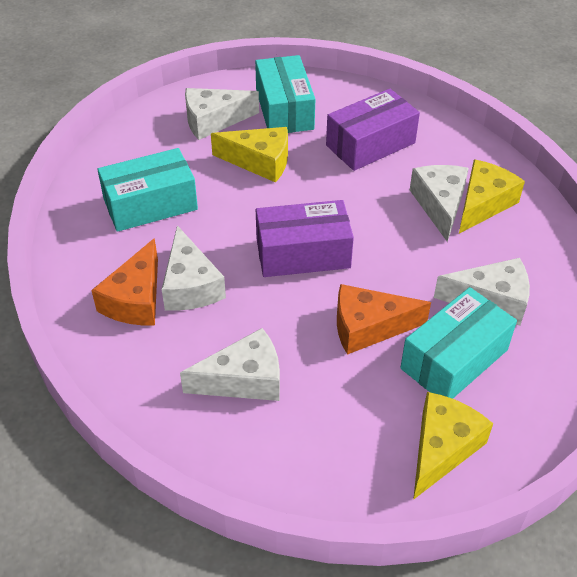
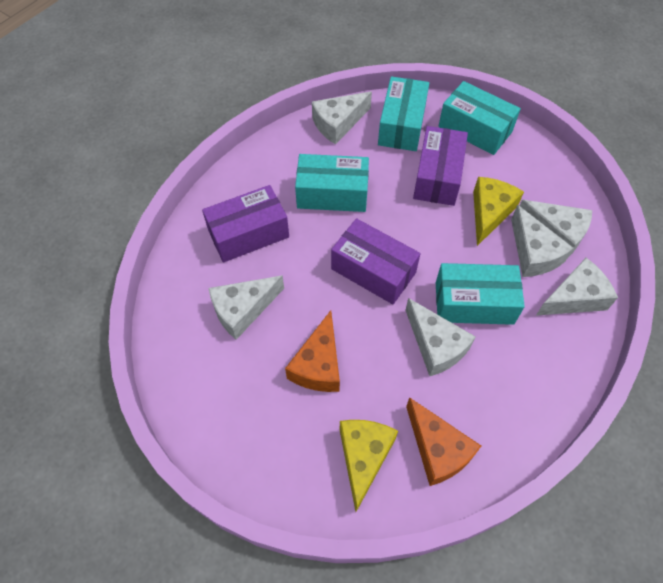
purple box: [256,200,354,277] [326,89,420,171] = 2 -> [202,185,289,263] [331,218,420,304] [413,126,468,206] = 3
turquoise box: [97,148,198,232] [255,55,315,133] [400,287,517,399] = 3 -> [295,154,369,212] [378,76,429,151] [436,263,525,325] [439,81,521,155] = 4
white cheese: [162,225,226,311] [180,328,280,401] [185,88,259,140] [410,165,469,242] [434,258,530,326] = 5 -> [208,275,284,340] [312,91,372,144] [405,298,476,376] [511,205,573,277] [519,200,592,257] [536,258,618,315] = 6
yellow cheese: [211,127,288,183] [413,392,493,500] [459,159,525,234] = 3 -> [340,420,398,512] [473,177,524,246] = 2

